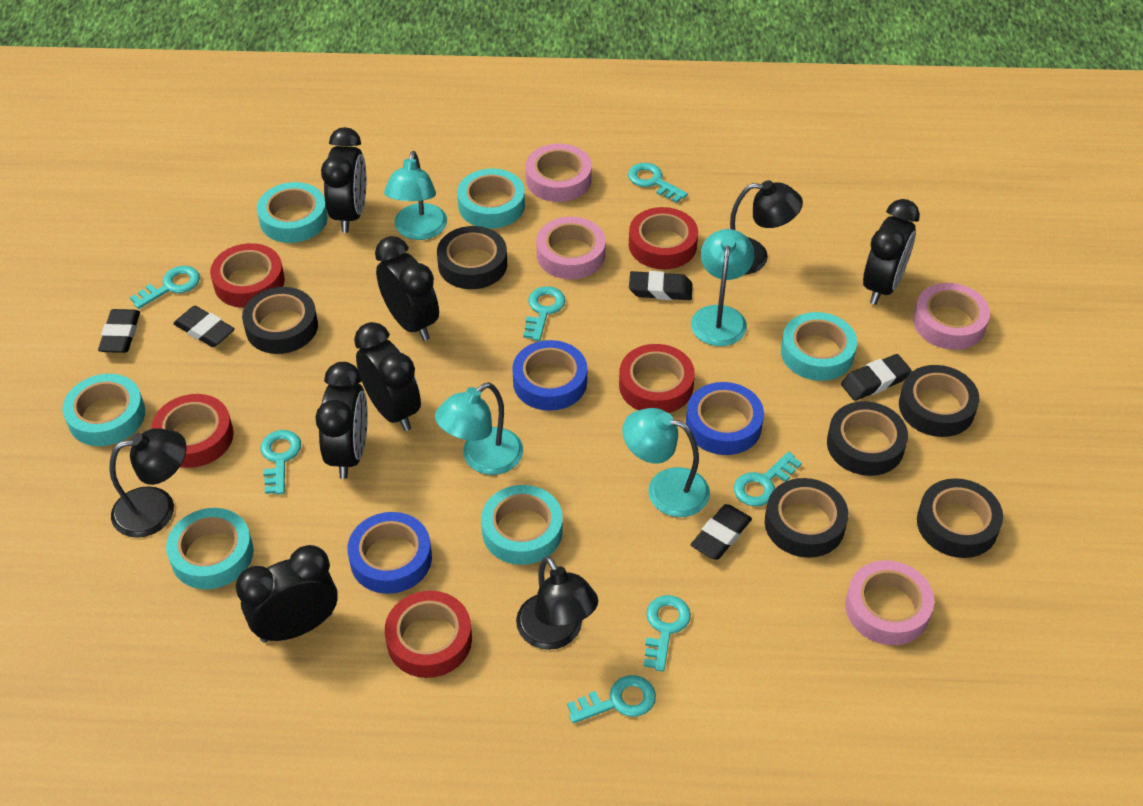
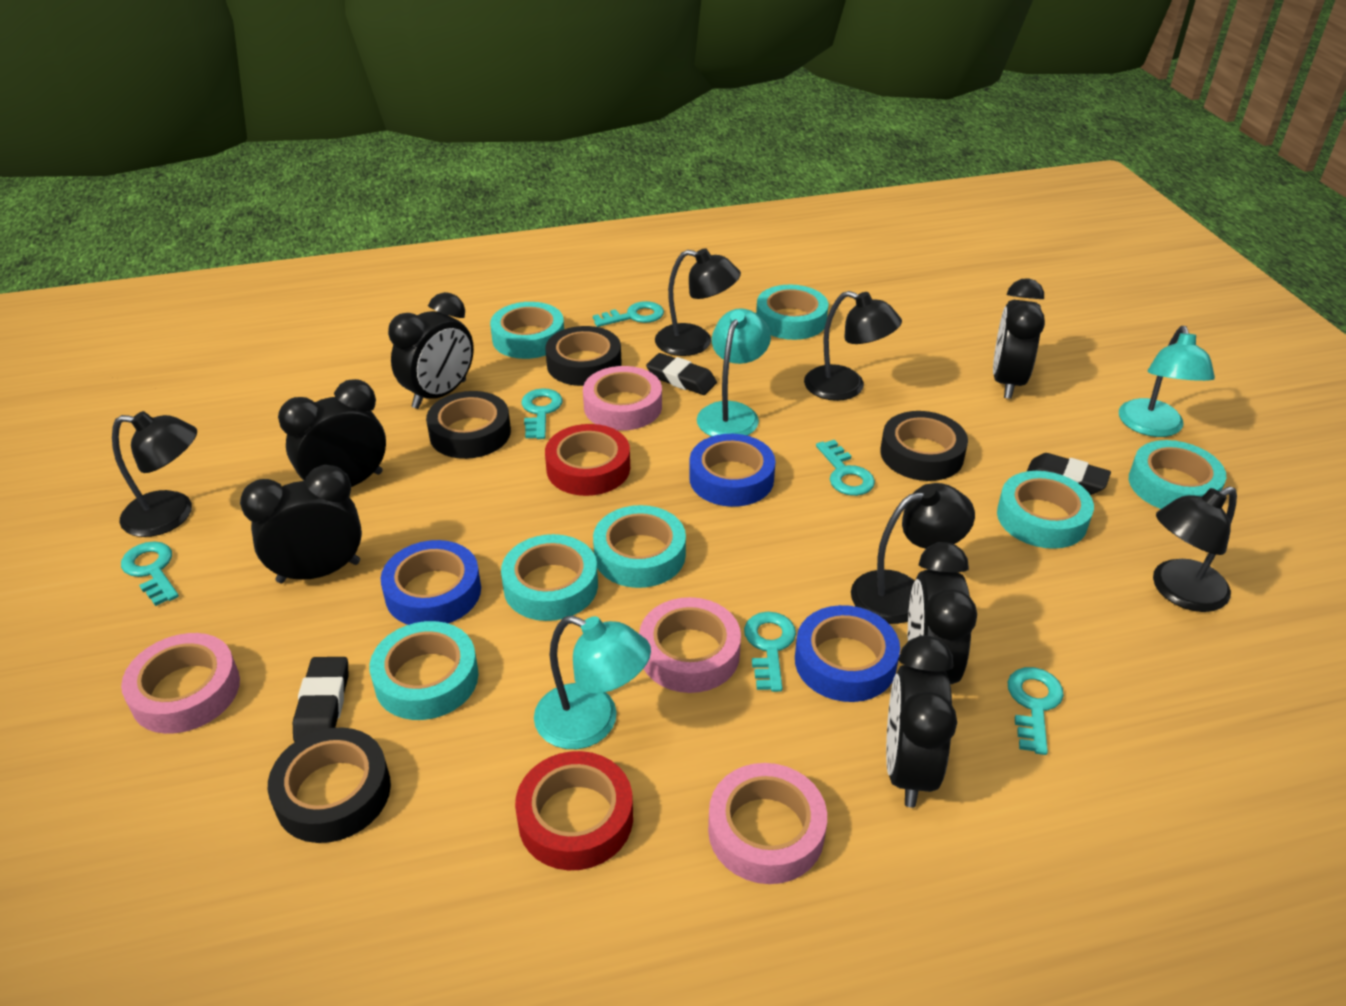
black eraser: [98,309,140,353] [173,306,235,347] [629,271,693,300] [691,504,752,560] [841,354,912,401] = 5 -> [293,657,348,742] [646,353,717,395] [1026,453,1111,495] = 3
black lamp: [109,428,186,538] [516,556,598,650] [730,180,803,275] = 3 -> [112,411,197,537] [655,248,741,356] [804,291,902,401] [851,483,975,624] [1153,486,1237,612] = 5
black tape: [242,287,318,354] [437,226,507,289] [765,478,848,558] [827,401,908,476] [899,365,979,437] [917,478,1003,558] = 6 -> [268,727,391,843] [426,391,511,459] [545,326,622,386] [880,411,968,481] = 4
red tape: [151,394,234,468] [210,243,285,308] [385,591,472,678] [619,344,695,413] [629,207,698,269] = 5 -> [515,751,633,870] [545,424,630,496] = 2
turquoise key: [130,266,200,309] [261,430,301,495] [523,286,566,341] [567,675,656,723] [628,163,688,203] [644,595,691,672] [734,452,802,507] = 7 -> [121,541,179,606] [522,388,562,439] [593,301,664,327] [744,612,796,692] [816,440,875,496] [1007,667,1064,755] = 6
turquoise lamp: [384,151,447,240] [435,382,523,475] [623,408,710,517] [691,229,754,346] = 4 -> [534,615,651,749] [697,308,771,437] [1119,326,1215,437] = 3
turquoise tape: [63,374,145,446] [166,508,254,589] [257,182,328,243] [457,169,525,229] [481,485,563,565] [781,312,857,381] = 6 -> [370,621,479,720] [490,302,564,359] [501,534,598,621] [593,505,686,588] [756,284,828,340] [997,471,1094,549] [1129,440,1226,509] = 7

